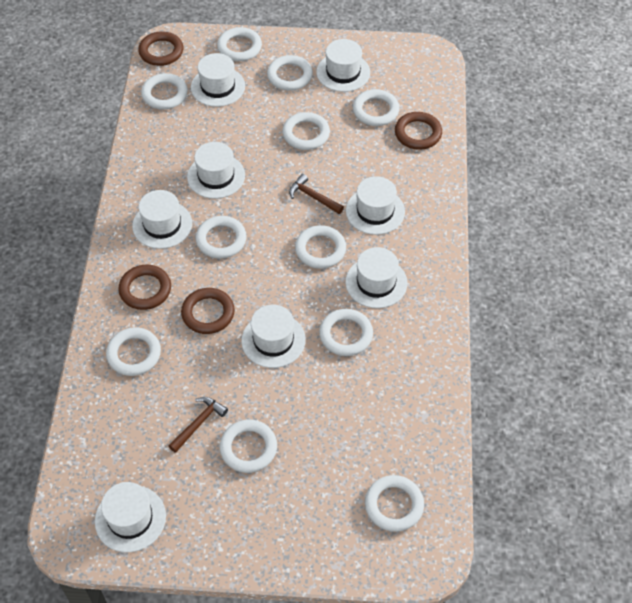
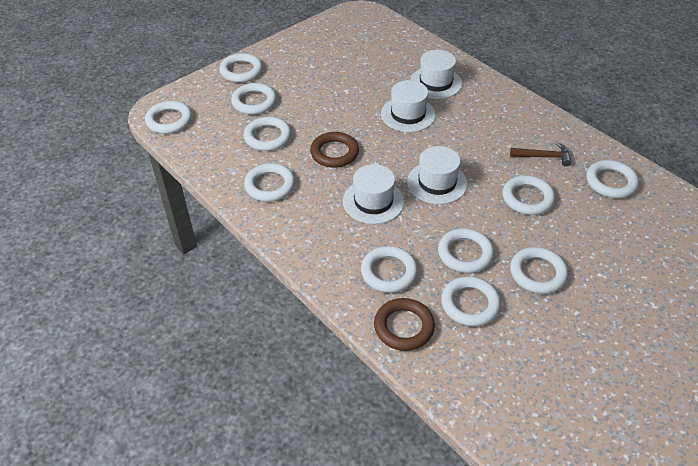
brown hammer: [169,397,228,453] [289,174,344,214] = 2 -> [510,143,572,166] = 1
brown ring: [119,265,171,310] [138,31,183,66] [181,288,235,334] [395,112,442,150] = 4 -> [310,132,359,168] [374,298,435,351] = 2
white hat: [95,482,166,552] [132,190,192,249] [187,142,245,199] [191,53,245,107] [241,305,306,368] [316,39,370,92] [345,247,407,308] [346,176,405,235] = 8 -> [343,164,404,224] [381,80,436,132] [407,146,468,204] [410,50,462,99] = 4

